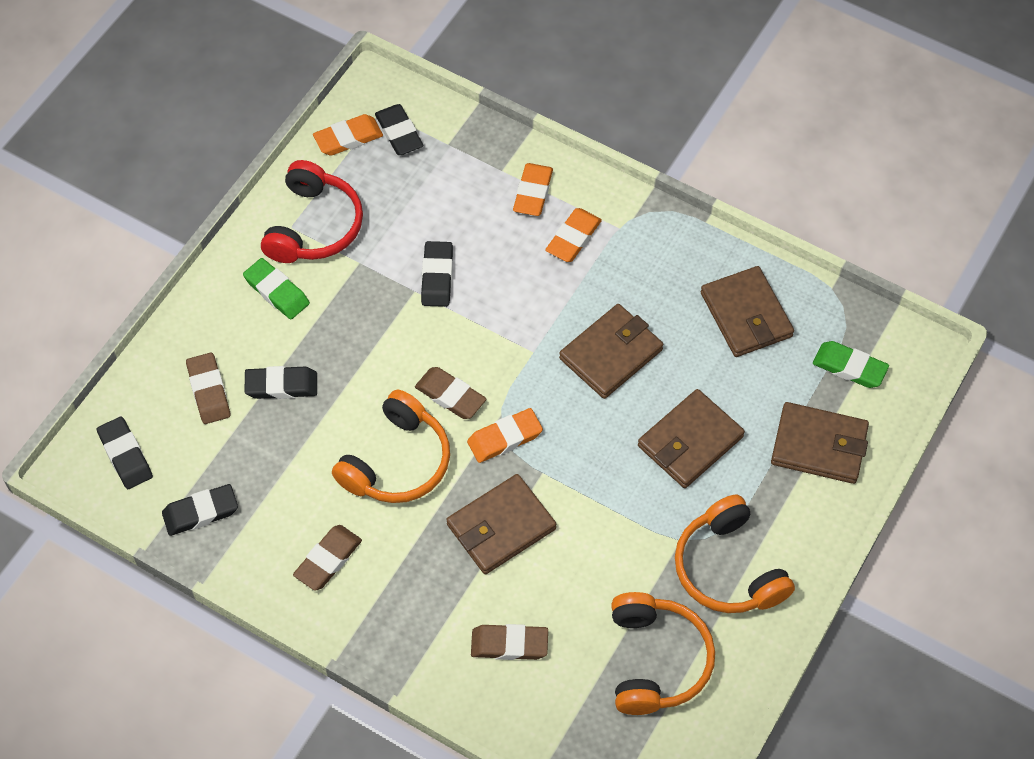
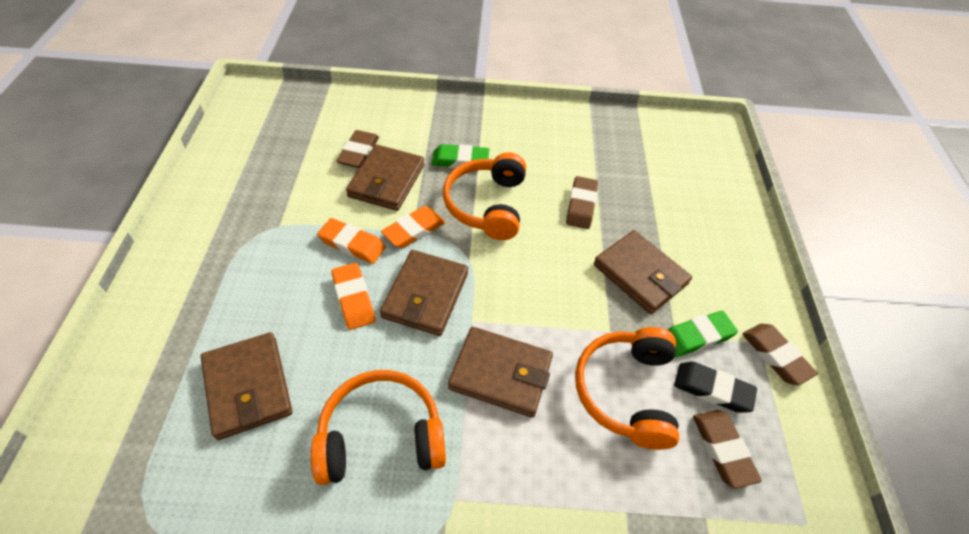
black eraser: [97,417,153,489] [162,484,238,536] [244,366,317,399] [375,104,424,155] [421,241,453,307] = 5 -> [674,362,757,413] = 1
orange eraser: [313,114,383,155] [467,408,543,463] [513,163,553,216] [545,208,602,262] = 4 -> [317,218,386,264] [331,263,375,330] [381,206,445,248] = 3
red headphones: [261,160,363,263] = 1 -> none = 0

